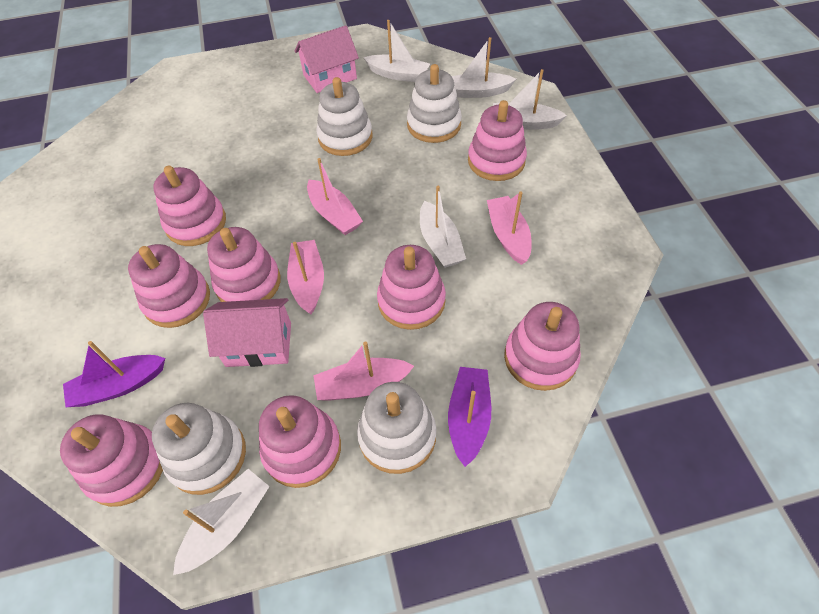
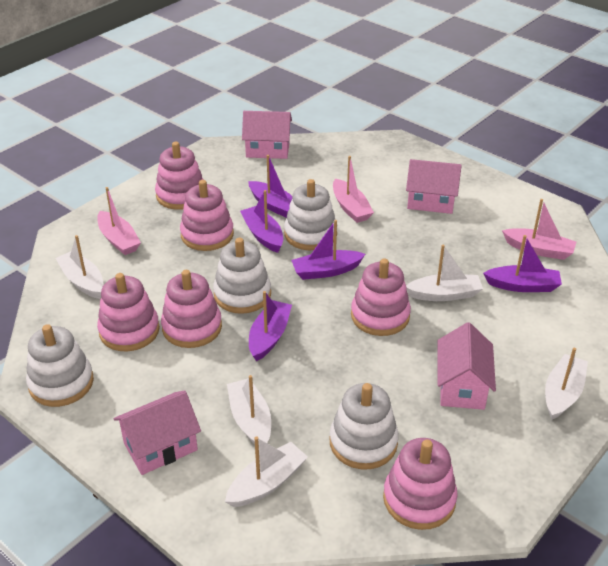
pink boat: [287,240,324,314] [307,158,363,235] [313,342,414,401] [487,191,531,265] = 4 -> [97,187,141,255] [333,156,374,223] [502,199,576,260] = 3
pink house: [203,298,291,367] [295,25,359,93] = 2 -> [114,391,201,475] [242,111,292,159] [406,159,462,214] [438,322,496,410] = 4
pink stacking toy: [60,414,163,507] [128,244,210,328] [153,166,226,246] [207,227,281,302] [259,395,341,488] [377,245,446,330] [468,100,527,181] [504,302,581,391] = 8 -> [97,273,160,351] [155,142,204,210] [161,270,222,348] [180,180,234,251] [351,258,411,336] [383,438,458,530] = 6
purple boat: [63,341,165,407] [448,367,491,467] = 2 -> [240,190,283,253] [248,155,292,218] [249,291,292,361] [291,220,365,280] [483,235,562,292] = 5

